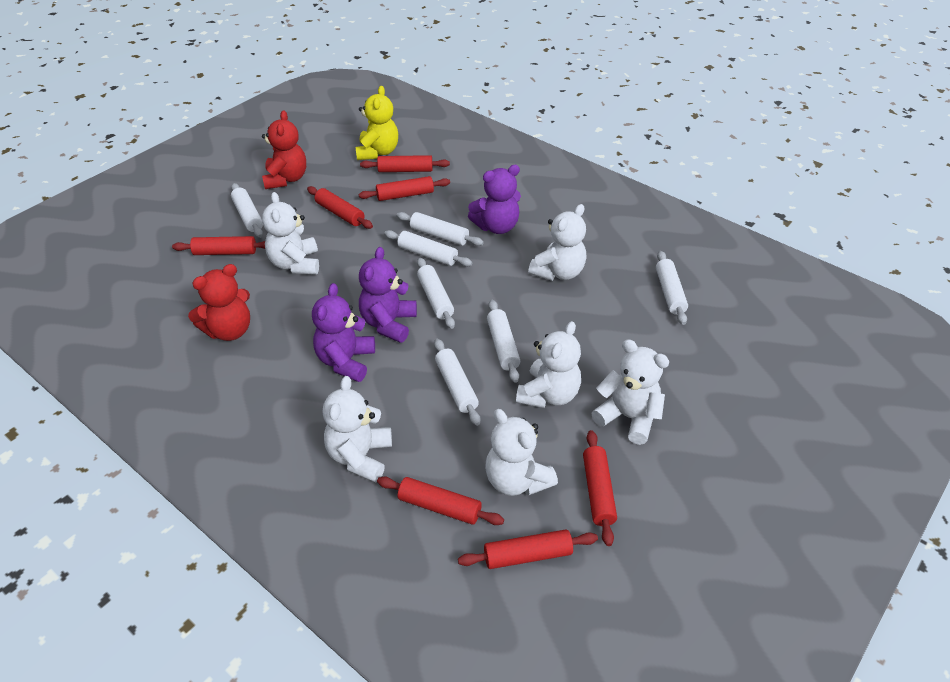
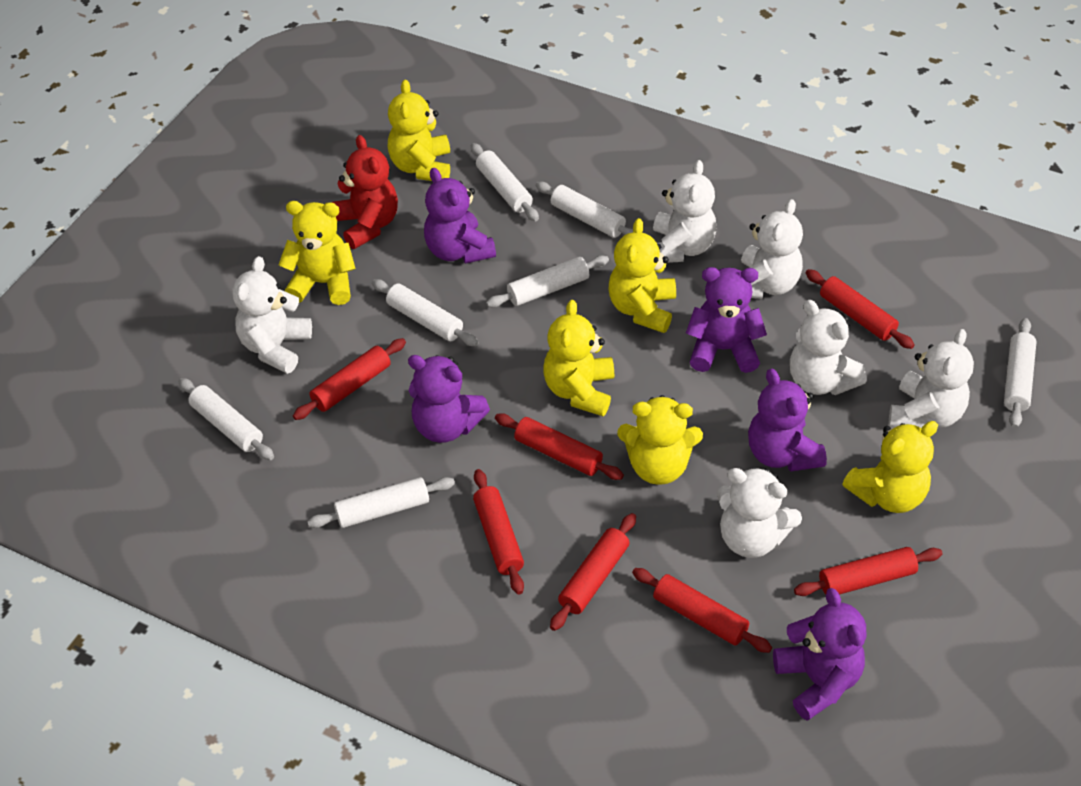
purple teddy bear: [312,283,375,382] [359,247,417,343] [468,165,521,234] = 3 -> [408,355,490,443] [424,168,496,264] [686,267,767,373] [748,369,827,472] [773,588,866,721] = 5
red teddy bear: [188,264,250,341] [262,110,306,189] = 2 -> [332,135,398,249] = 1
yellow teddy bear: [355,86,398,160] = 1 -> [278,201,356,305] [388,80,450,181] [544,300,614,416] [609,218,676,333] [617,395,703,485] [842,421,938,513] = 6

